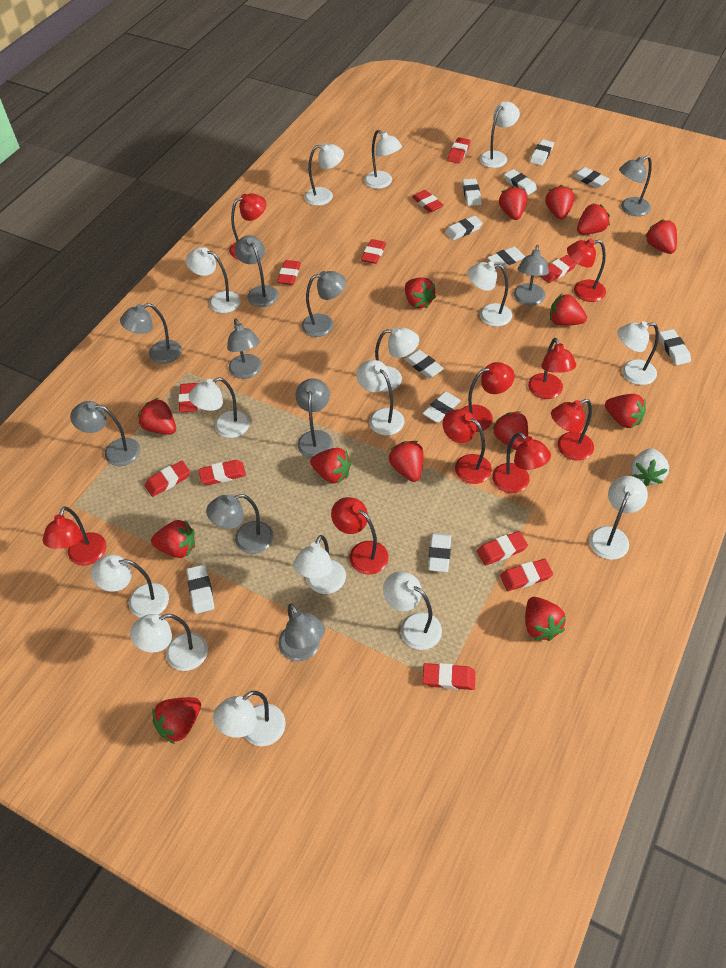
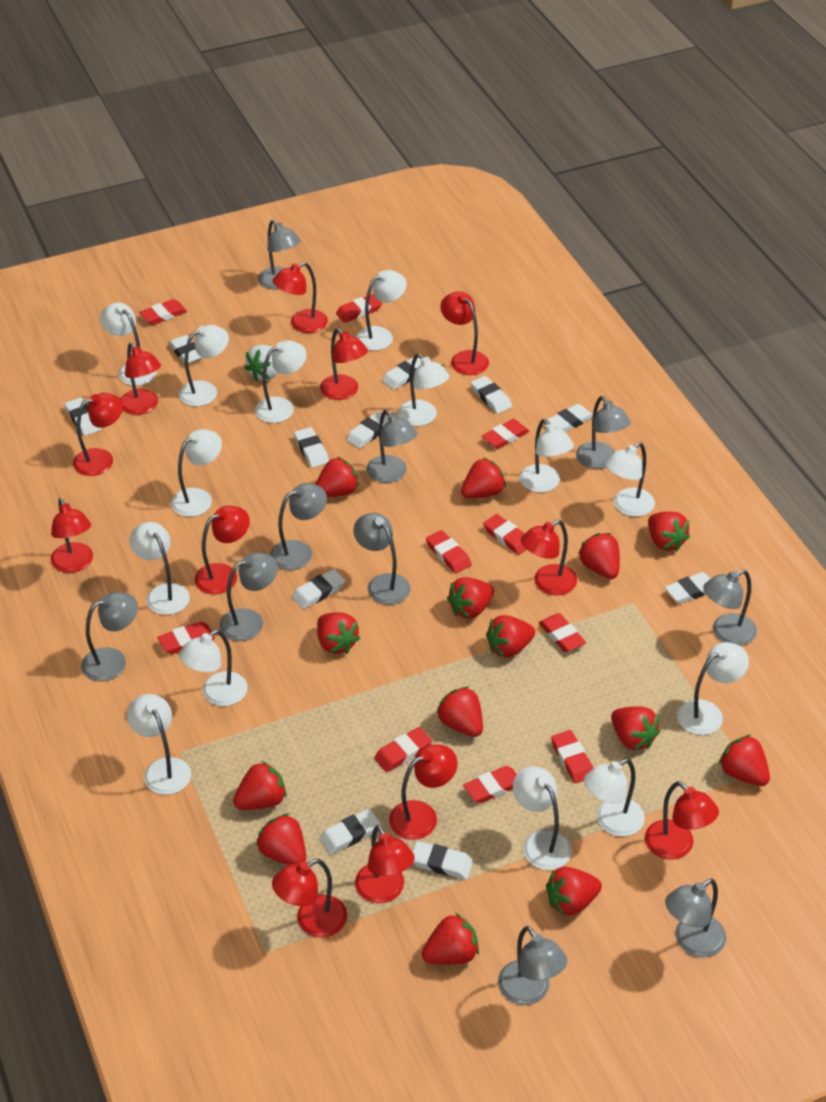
red eraser: [145,461,190,497] [179,383,198,412] [198,460,246,485] [277,260,301,285] [361,239,386,264] [412,190,443,212] [423,663,475,690] [447,137,470,163] [477,531,528,566] [500,559,553,591] [540,255,577,283] = 11 -> [139,299,187,325] [157,622,215,654] [336,294,382,323] [374,727,432,772] [426,530,472,573] [463,766,517,803] [482,419,530,449] [483,514,527,555] [539,613,586,652] [551,730,594,783] = 10
red lamp: [43,506,106,565] [229,193,266,259] [331,497,389,575] [442,409,492,484] [462,362,515,432] [492,432,551,493] [528,338,576,399] [551,399,594,460] [567,238,606,302] = 9 -> [51,498,93,573] [73,393,124,476] [121,343,161,415] [194,506,250,594] [272,262,328,333] [272,859,347,938] [320,328,368,400] [355,825,415,904] [389,744,458,840] [441,291,489,375] [521,520,577,595] [645,781,719,860] = 12
white lamp: [91,555,169,618] [130,614,208,671] [186,247,241,313] [189,377,250,438] [213,691,286,746] [293,535,346,594] [304,143,344,206] [356,360,404,435] [364,130,402,189] [375,327,419,392] [383,571,442,650] [468,261,512,327] [480,101,520,168] [589,476,648,560] [617,321,659,385] = 15 -> [100,303,156,386] [127,694,191,795] [129,522,190,615] [171,429,222,517] [179,325,229,406] [179,630,248,706] [255,340,307,423] [356,270,407,351] [398,354,449,426] [513,766,572,870] [520,419,574,492] [584,758,645,837] [605,442,655,517] [677,642,749,735] = 14

